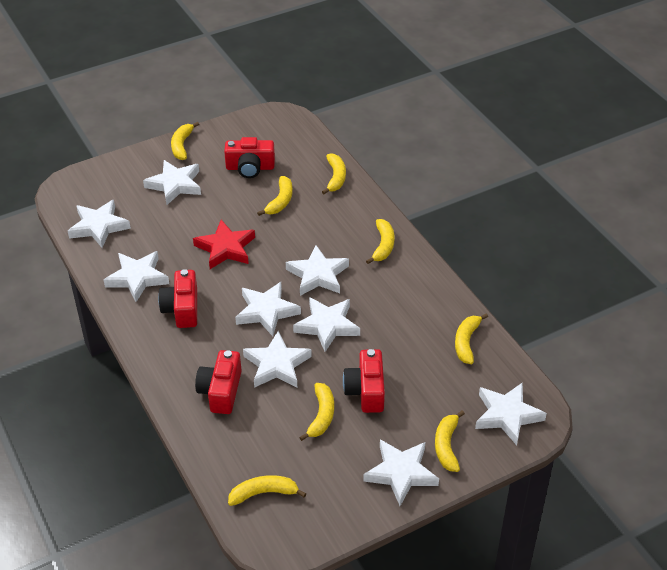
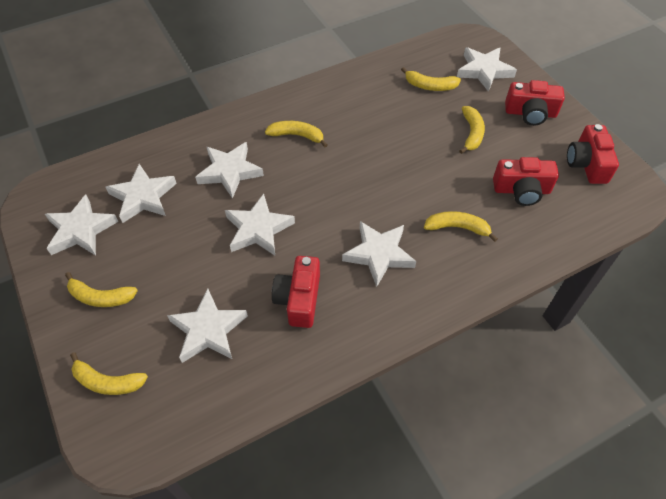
red star: [193,220,255,269] = 1 -> none = 0
white star: [68,200,131,248] [104,251,169,302] [143,160,201,205] [235,282,301,336] [243,331,312,388] [286,245,349,296] [293,297,360,352] [363,439,439,506] [475,382,547,445] = 9 -> [45,195,119,255] [105,164,177,223] [167,289,248,363] [195,142,264,199] [225,194,295,256] [342,221,416,287] [457,47,517,92] = 7
yellow banana: [171,122,199,160] [228,475,307,506] [257,176,293,216] [299,383,334,441] [322,153,346,194] [366,219,394,264] [435,410,465,472] [455,313,488,364] = 8 -> [65,272,138,307] [70,352,148,395] [265,121,328,147] [401,67,461,91] [424,211,498,242] [459,106,485,154] = 6

